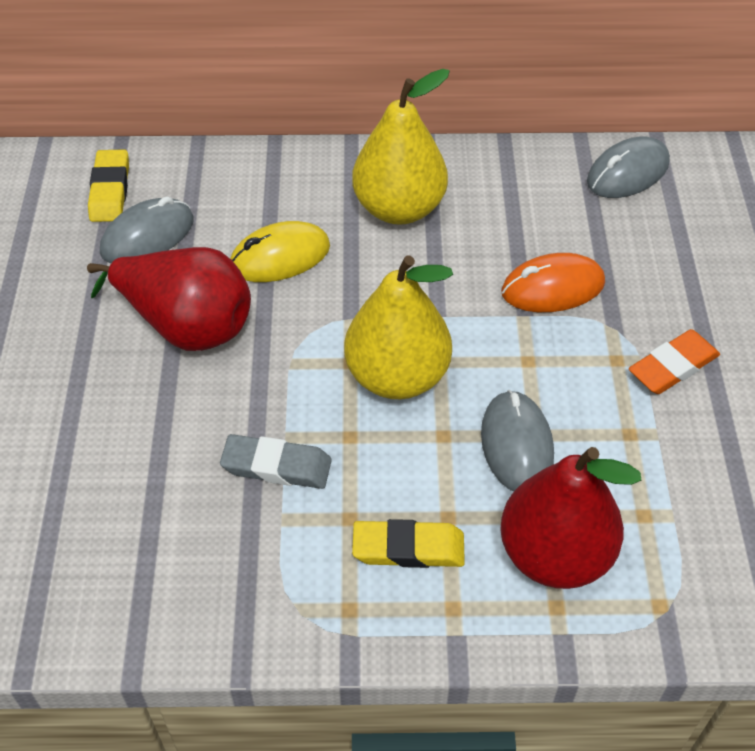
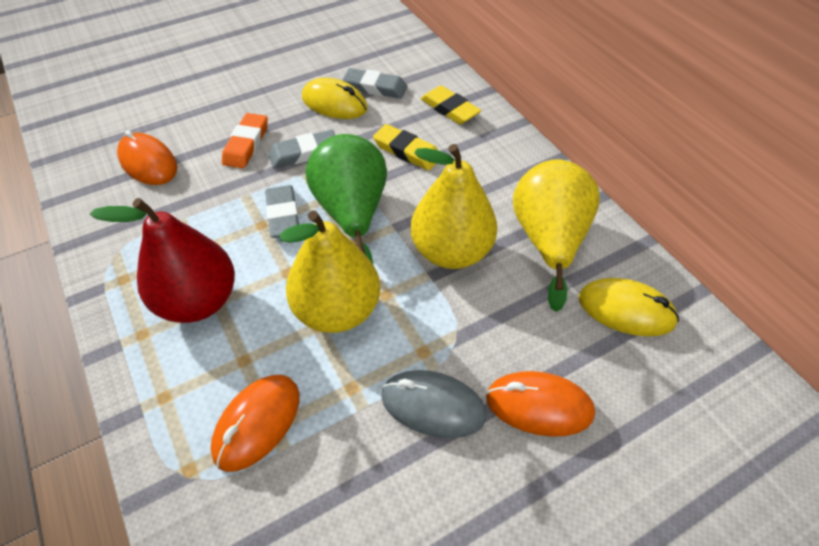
green pear: none = 0 -> [305,134,387,264] = 1
grey eraser: [220,434,332,489] = 1 -> [265,185,299,238] [268,130,335,168] [343,68,407,99] = 3
grey mouse: [100,196,193,263] [481,390,554,492] [587,137,670,198] = 3 -> [381,370,486,438] = 1
orange mouse: [501,253,605,312] = 1 -> [117,130,177,185] [211,375,300,472] [486,371,595,437] = 3
red pear: [87,247,251,351] [500,447,642,589] = 2 -> [90,198,235,323] = 1
yellow mouse: [230,221,330,282] = 1 -> [302,78,368,119] [579,278,679,336] = 2
yellow pear: [344,255,453,399] [352,69,450,225] = 2 -> [279,210,380,333] [411,144,497,269] [513,159,600,312] = 3

